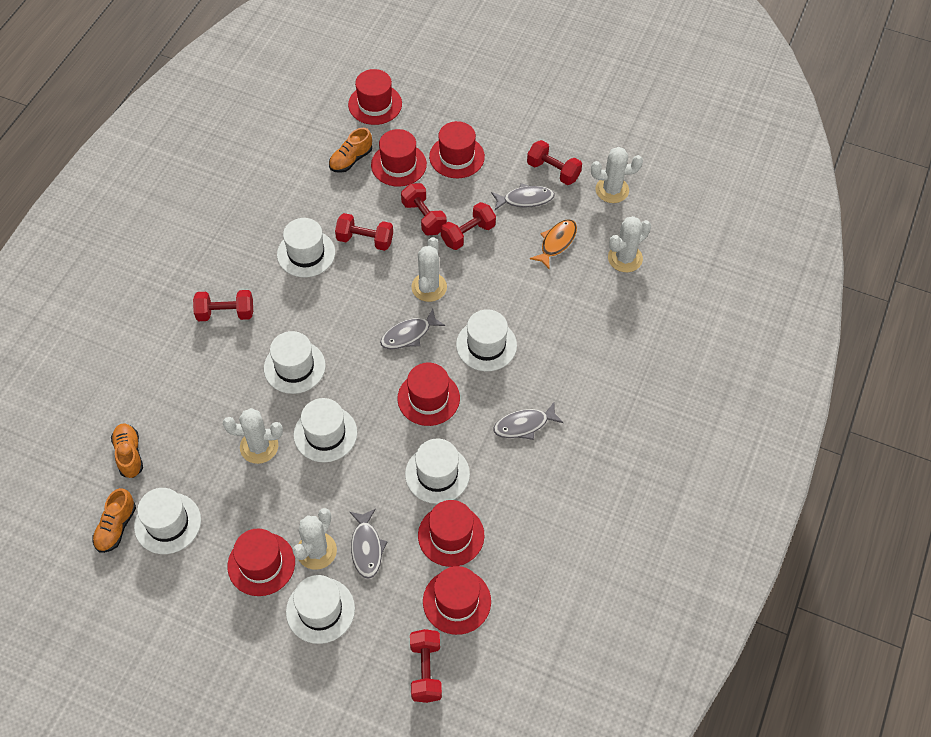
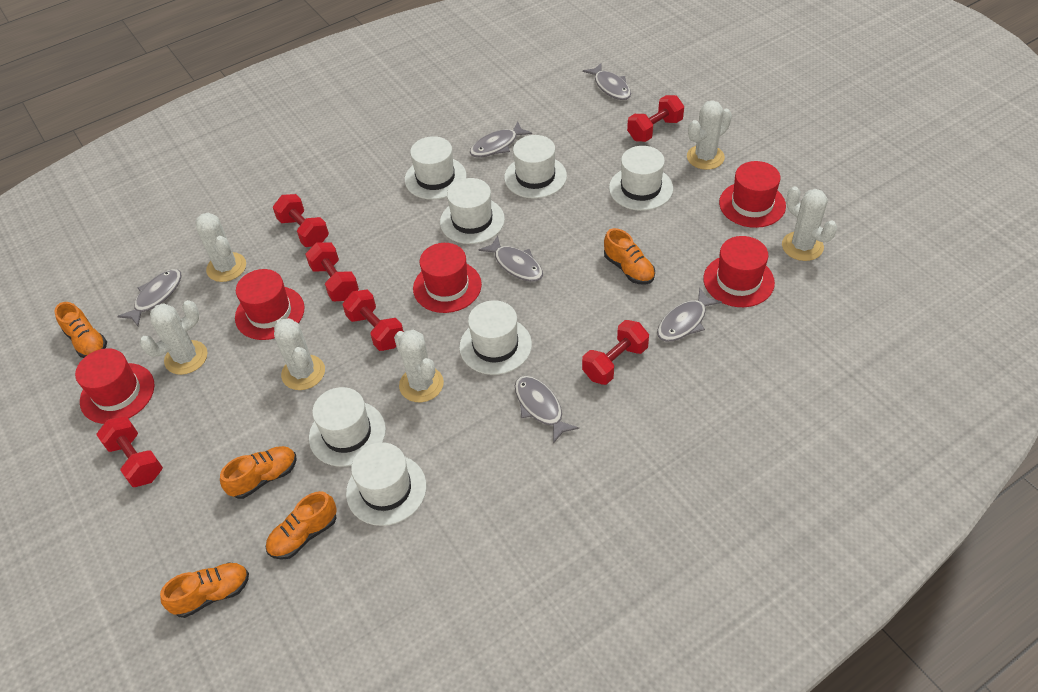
grey fish: [350,509,388,579] [380,309,445,349] [491,183,555,210] [493,403,564,440] = 4 -> [117,269,182,326] [470,121,532,158] [479,235,543,282] [515,376,579,444] [583,63,631,100] [657,288,722,342] = 6
orange fish: [530,219,577,269] = 1 -> none = 0
orange shoe: [92,488,136,553] [111,423,143,478] [329,128,372,173] = 3 -> [54,302,107,358] [160,562,249,618] [220,446,297,499] [266,491,337,560] [604,228,655,285] = 5
red hat: [227,529,295,596] [348,69,402,125] [371,129,427,187] [397,363,460,426] [418,500,485,567] [423,566,491,635] [429,121,485,178] = 7 -> [75,348,155,424] [235,269,305,340] [413,243,482,313] [703,236,775,307] [719,161,786,228] = 5
white cactus: [223,408,283,464] [293,508,337,570] [411,237,447,302] [591,147,643,203] [608,216,651,272] = 5 -> [140,300,207,375] [195,213,246,282] [274,318,325,390] [394,330,444,402] [687,100,732,170] [782,186,837,261] = 6

